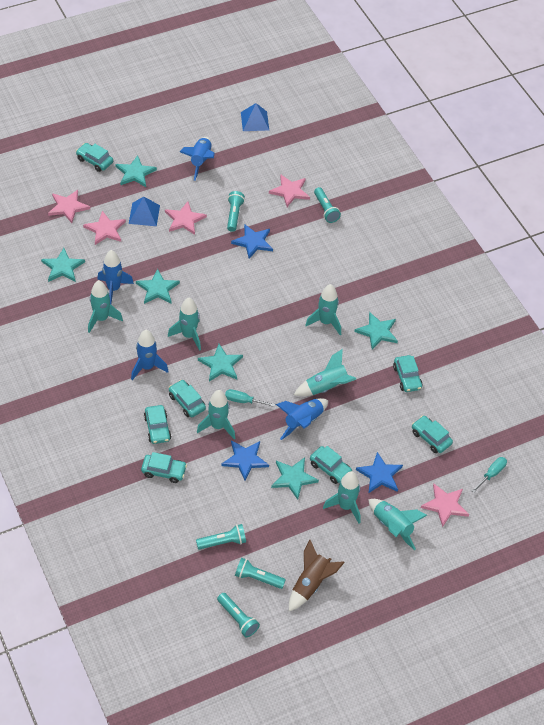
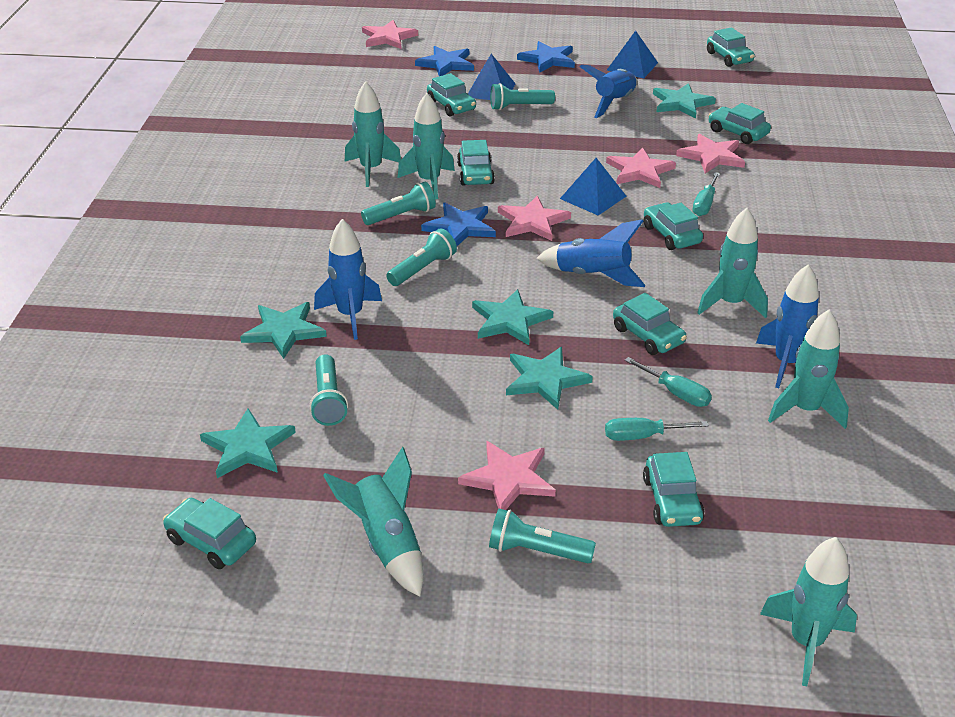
blue pyramid: [129,197,160,226] [241,103,269,131] = 2 -> [468,54,515,100] [560,158,626,216] [607,31,658,78] = 3
brown rocket: [289,540,345,611] = 1 -> none = 0
turquoise car: [76,143,113,172] [141,452,187,483] [144,405,172,444] [169,380,206,417] [310,446,353,484] [393,355,423,392] [412,416,453,453] = 7 -> [163,498,256,569] [427,73,476,117] [457,140,495,186] [613,293,687,355] [643,452,705,527] [644,202,703,250] [707,27,755,67] [708,103,771,144] = 8
turquoise rocket: [88,280,123,333] [168,298,201,351] [197,390,235,439] [294,349,356,396] [305,284,341,335] [323,471,361,523] [368,499,427,550] = 7 -> [323,447,424,597] [345,81,401,187] [397,93,455,199] [697,208,768,318] [760,537,857,686] [768,309,849,429] = 6
turquoise screwdriver: [225,389,275,407] [471,457,507,493] = 2 -> [605,418,709,441] [624,357,712,407] [693,172,720,216] = 3
turquoise star: [41,248,85,282] [115,155,157,187] [136,269,180,304] [198,344,243,382] [271,457,319,500] [354,312,398,349] = 6 -> [200,408,296,478] [240,302,327,359] [472,289,554,345] [506,347,593,410] [653,83,716,119] = 5

